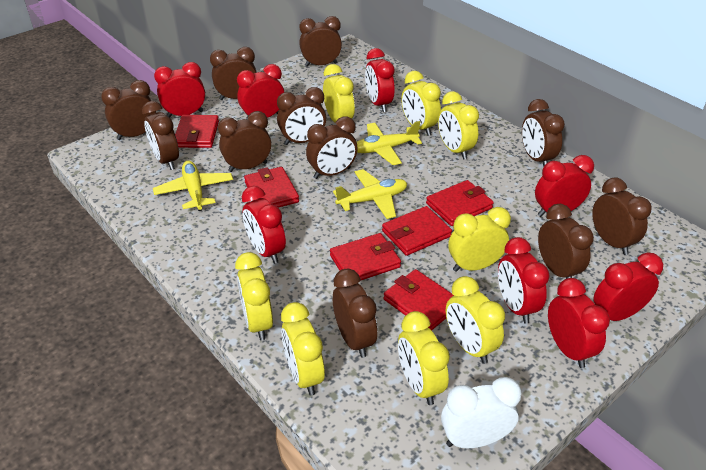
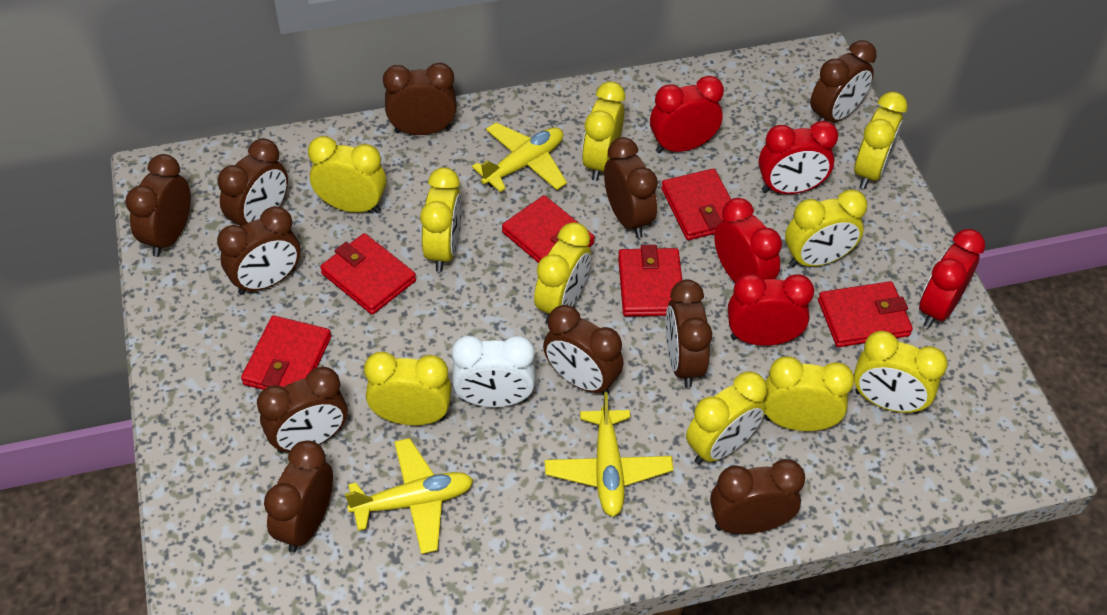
red clock: [154,62,205,118] [237,64,284,119] [242,186,286,264] [365,48,395,112] [498,237,550,324] [535,155,594,217] [548,278,610,368] [594,252,663,321] = 8 -> [650,76,724,153] [714,198,782,283] [728,274,814,346] [758,121,838,194] [919,229,985,328] = 5
yellow clock: [235,252,273,341] [281,302,325,396] [323,64,355,123] [398,311,450,405] [401,71,441,136] [438,91,479,160] [446,276,505,364] [448,207,511,272] = 8 -> [308,136,386,213] [364,352,452,425] [420,167,462,272] [534,222,591,323] [582,81,625,181] [686,371,767,465] [763,357,854,431] [785,189,867,267] [854,92,908,189] [854,331,948,414] = 10

